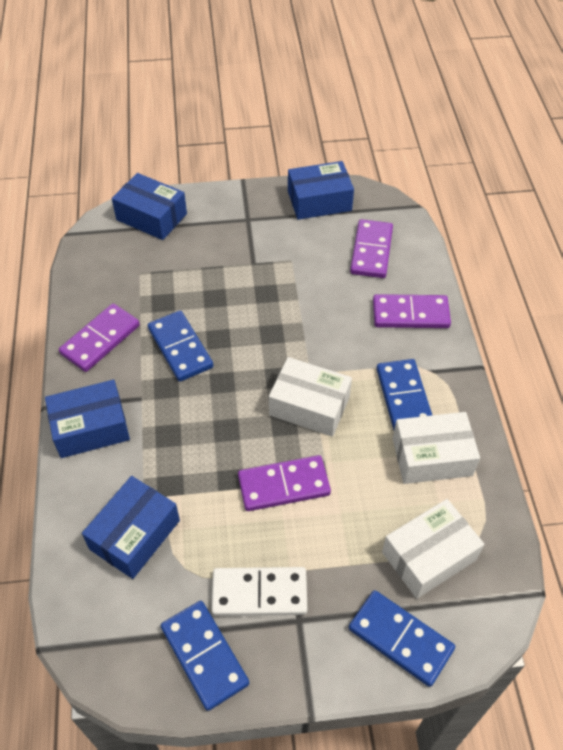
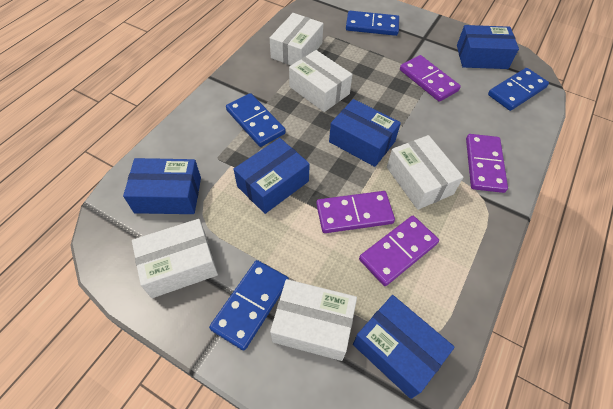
blue box: [45,380,130,458] [82,476,180,579] [112,173,187,240] [288,161,354,220] = 4 -> [123,158,201,214] [234,138,310,214] [329,99,401,167] [353,295,455,399] [457,25,519,69] = 5
white box: [269,357,352,437] [382,499,484,599] [393,412,480,484] = 3 -> [132,219,218,298] [270,13,323,65] [270,279,357,361] [289,50,353,112] [387,135,463,210] = 5
white domino: [212,567,307,616] = 1 -> none = 0

